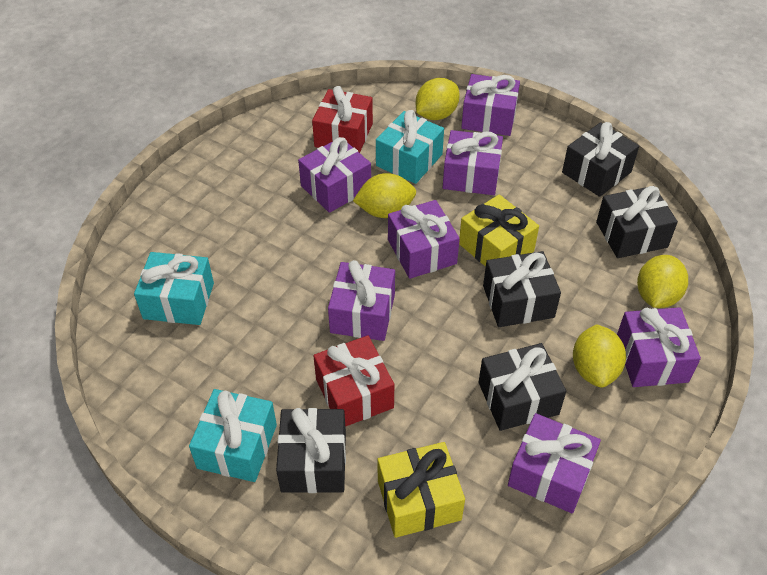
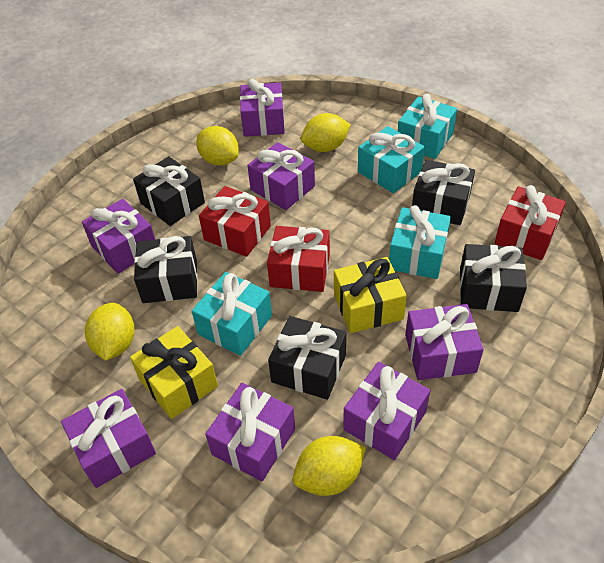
red gift: [312,86,373,153] [313,335,394,427] = 2 -> [199,186,271,257] [267,226,330,292] [494,185,566,260] = 3
turquoise gift: [134,252,214,325] [189,389,277,482] [376,110,444,184] = 3 -> [192,272,272,356] [358,126,425,194] [389,205,451,279] [398,94,457,159] = 4

